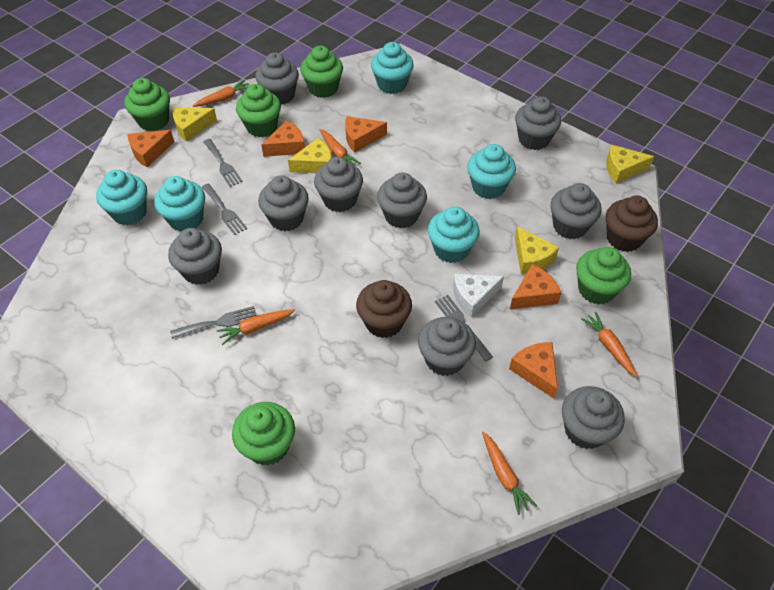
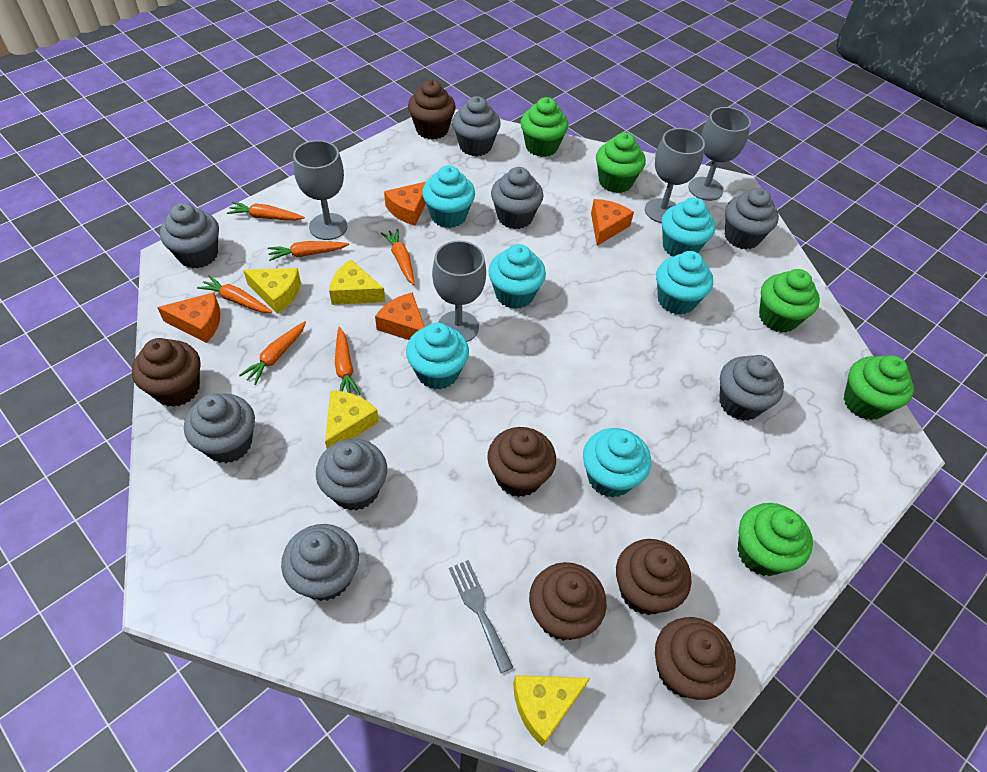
brown cupcake: [356,280,412,338] [606,196,658,252] = 2 -> [132,338,201,407] [408,80,456,140] [487,427,556,497] [529,562,607,641] [616,539,691,615] [655,617,736,700] = 6
grey cupcake: [168,228,222,285] [255,52,299,104] [258,175,309,231] [314,157,363,212] [377,172,427,228] [418,317,476,376] [515,96,561,150] [550,183,601,239] [562,386,625,449] = 9 -> [160,203,219,269] [184,393,255,463] [281,524,359,601] [316,439,387,511] [452,96,501,156] [491,167,544,229] [719,355,784,421] [725,188,779,249] = 8
grey fork: [170,306,257,339] [202,184,247,235] [203,139,243,187] [435,295,493,362] = 4 -> [449,560,513,673] = 1
grey goblet: none = 0 -> [293,140,347,240] [432,241,486,342] [645,128,705,223] [688,107,751,201] = 4
orange carrot: [193,80,249,107] [216,309,295,345] [319,129,361,166] [482,432,537,515] [581,312,638,377] = 5 -> [197,275,272,313] [227,202,305,220] [239,321,306,385] [268,241,349,261] [335,327,360,395] [381,229,414,285] = 6
orange cheese: [128,130,174,167] [261,120,305,157] [345,116,387,153] [509,342,558,398] [510,264,561,309] = 5 -> [157,292,220,343] [375,292,424,340] [384,182,426,225] [591,199,634,246] = 4
turquoise cupcake: [96,170,147,225] [154,176,205,231] [371,42,414,94] [428,206,480,263] [467,144,516,199] = 5 -> [406,323,469,389] [422,165,475,228] [488,244,546,309] [583,428,651,498] [656,251,713,315] [662,197,715,257] = 6
white cheese: [453,273,504,318] = 1 -> none = 0

